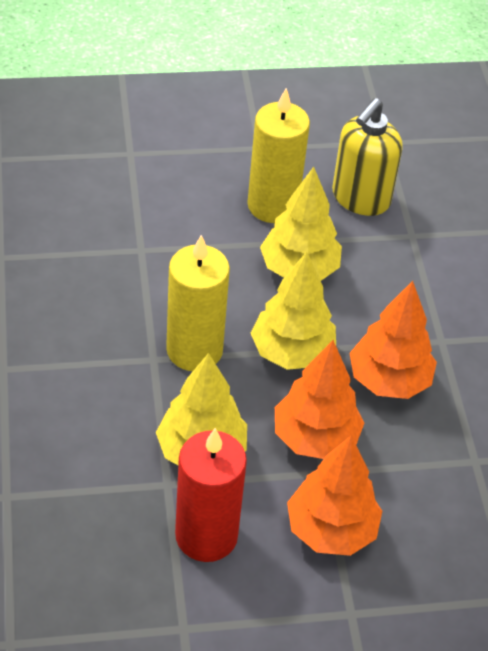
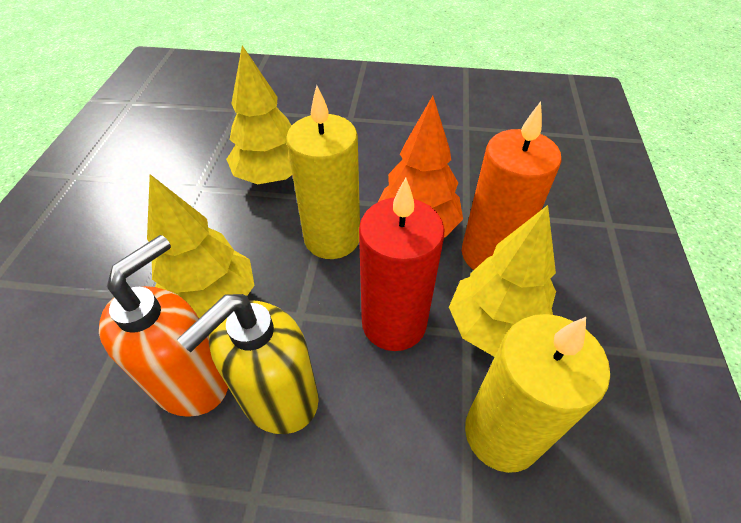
orange candle: none = 0 -> [462,101,562,270] = 1
orange soap dispenser: none = 0 -> [99,235,228,417] = 1
orange tree: [275,340,364,459] [287,435,382,556] [349,281,437,399] = 3 -> [378,96,463,237] = 1

